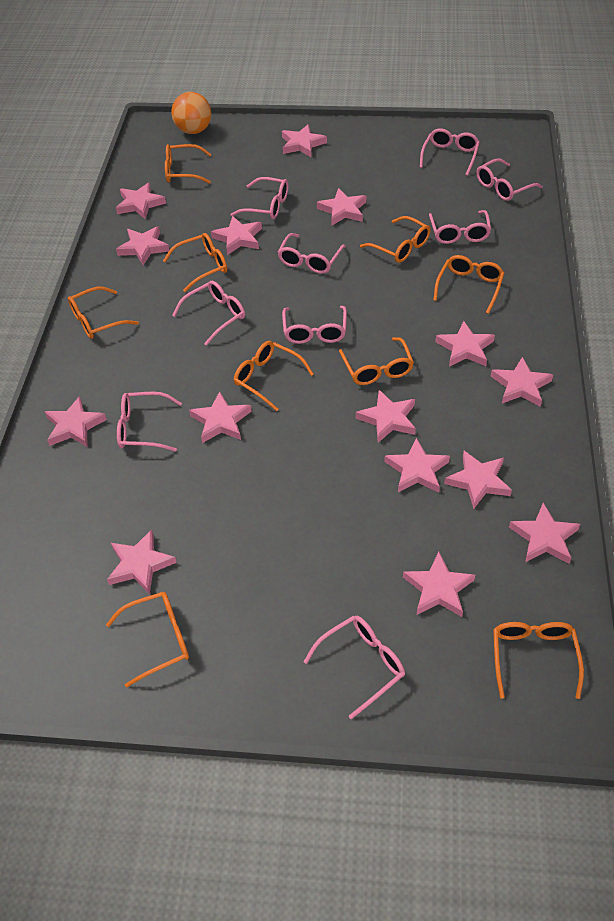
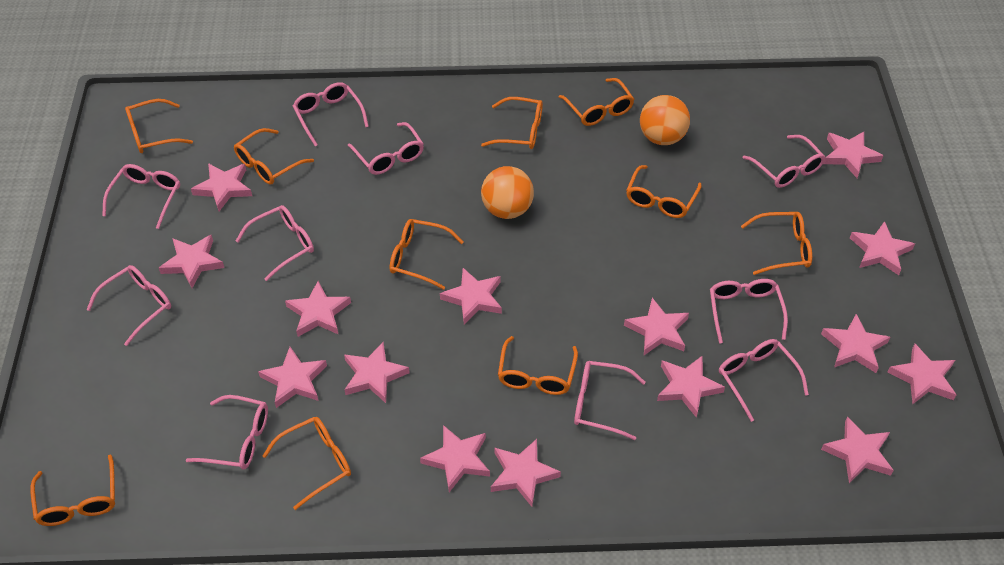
orange ball: [172,92,211,134] = 1 -> [481,166,534,219] [640,95,690,145] = 2
orange glasses: [68,287,139,339] [106,592,189,688] [163,233,227,292] [165,144,211,184] [234,341,313,411] [339,337,414,385] [360,216,430,263] [434,255,504,314] [493,622,584,699] = 9 -> [30,454,115,526] [125,99,193,153] [234,128,314,185] [263,417,351,510] [390,219,464,290] [481,97,543,149] [498,336,578,395] [559,78,634,126] [626,165,702,218] [741,212,812,275] = 10
pink glasses: [117,392,182,452] [172,281,245,346] [230,177,288,219] [278,233,346,274] [282,306,347,344] [304,616,405,719] [420,128,480,176] [429,210,491,244] [477,158,543,201] = 9 -> [86,265,171,346] [102,164,180,229] [186,395,268,469] [236,205,314,281] [293,82,369,146] [348,122,424,175] [574,361,646,440] [710,279,788,344] [719,339,809,422] [743,135,825,188] = 10

